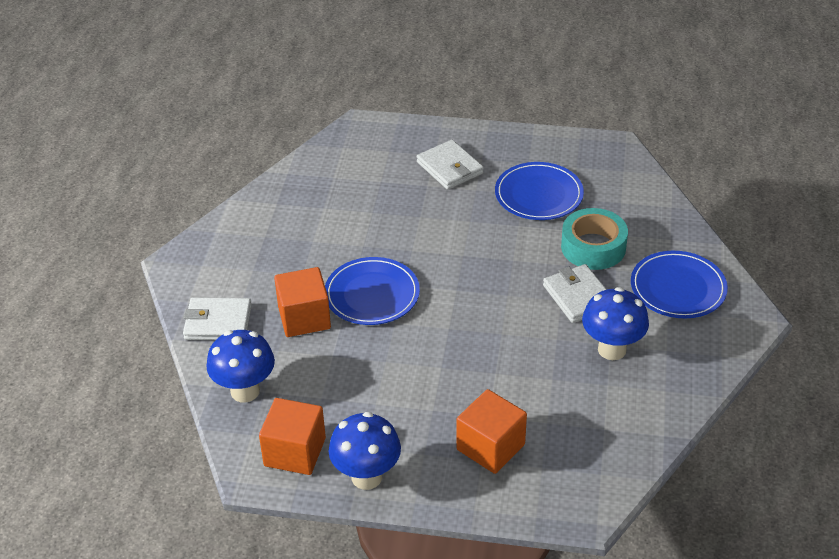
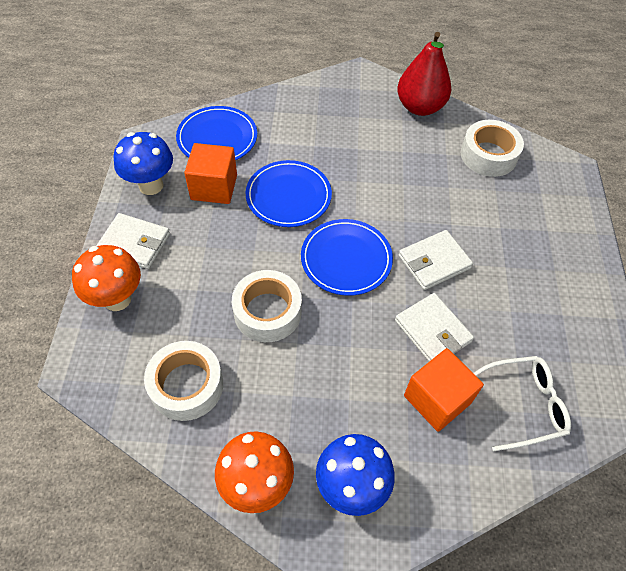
blue mushroom: [206,330,275,403] [329,412,401,490] [582,287,649,360] = 3 -> [114,132,173,195] [316,434,395,516] = 2
orange cube: [259,398,326,475] [274,267,331,337] [457,389,527,474] = 3 -> [184,143,237,204] [404,348,484,432] = 2
orange mushroom: none = 0 -> [72,245,141,311] [215,431,294,513] = 2
red pear: none = 0 -> [397,32,451,116] = 1
turquoise tape: [561,208,628,270] = 1 -> none = 0
white glasses: none = 0 -> [474,356,571,451] = 1
white tape: none = 0 -> [144,341,223,421] [232,270,302,342] [461,120,524,177] = 3

